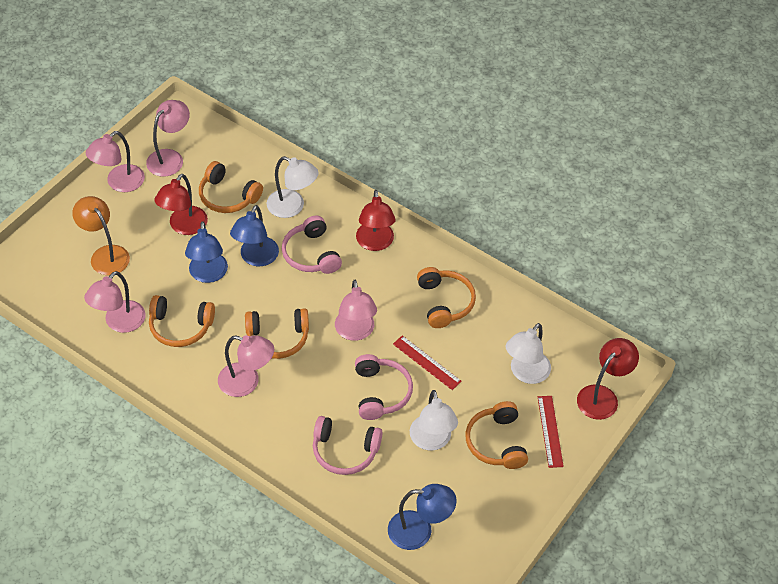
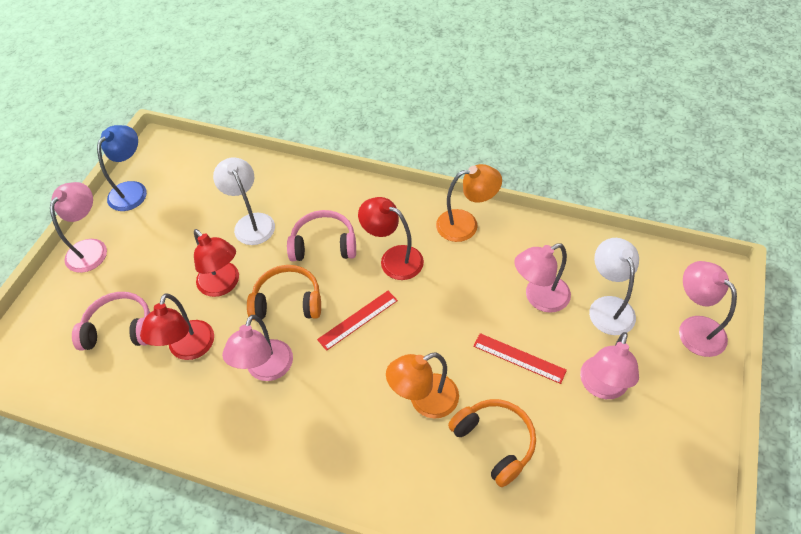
blue lamp: [185,221,228,283] [230,205,279,266] [388,484,457,550] = 3 -> [97,125,147,211] = 1
orange headphones: [149,295,215,347] [199,161,263,213] [245,308,309,359] [417,267,476,328] [465,401,528,469] = 5 -> [247,265,321,320] [448,399,536,487] = 2
orange lamp: [72,196,130,275] = 1 -> [386,352,459,419] [436,164,502,242] = 2
pink headphones: [282,216,342,274] [313,416,383,475] [355,354,413,420] = 3 -> [72,292,150,351] [287,210,356,261] = 2
white lamp: [266,156,318,218] [410,390,458,450] [506,323,551,384] = 3 -> [213,157,275,245] [589,238,639,335] = 2

